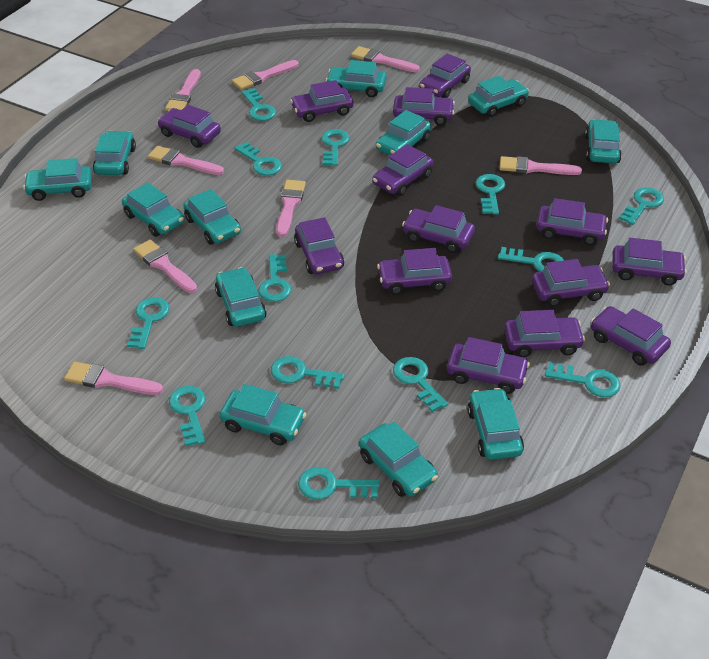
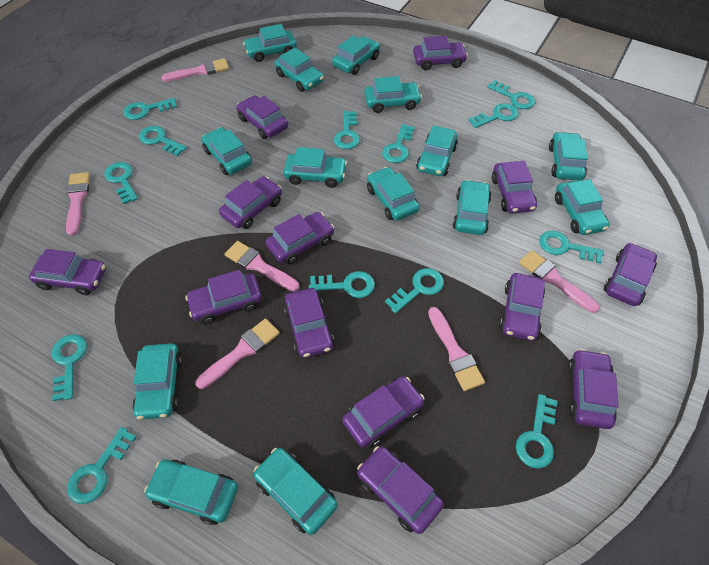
pink brush: [64,362,163,395] [133,239,197,293] [148,146,224,175] [165,69,201,111] [232,60,299,90] [276,180,306,237] [351,46,420,72] [499,156,582,175] = 8 -> [66,172,90,236] [161,58,229,82] [195,319,280,389] [225,241,299,292] [428,307,485,391] [519,250,600,313] = 6
purple car: [157,105,221,148] [290,80,353,122] [294,217,344,274] [373,144,433,196] [377,248,452,295] [393,87,455,126] [402,205,475,253] [419,53,471,98] [447,337,530,394] [504,310,585,357] [532,259,610,306] [536,198,608,245] [591,306,671,366] [612,238,687,286] = 14 -> [29,249,106,295] [185,270,262,324] [219,176,282,229] [236,95,288,139] [266,212,334,265] [284,288,334,358] [342,376,425,448] [357,446,444,534] [413,36,468,70] [492,161,537,213] [499,273,545,341] [568,349,619,429] [604,243,657,306] = 13
turquoise car: [23,158,92,201] [93,131,136,175] [122,183,184,237] [183,189,241,244] [215,267,266,327] [220,384,306,445] [326,60,387,97] [359,422,438,497] [376,110,432,155] [467,388,524,460] [468,76,529,117] [585,119,622,163] = 12 -> [133,343,183,419] [144,460,238,525] [201,127,252,175] [243,24,297,62] [253,448,338,535] [274,48,324,92] [284,147,347,188] [332,36,380,75] [364,76,422,113] [367,167,419,221] [416,125,458,176] [453,180,491,235] [549,132,588,180] [555,179,610,235] = 14

